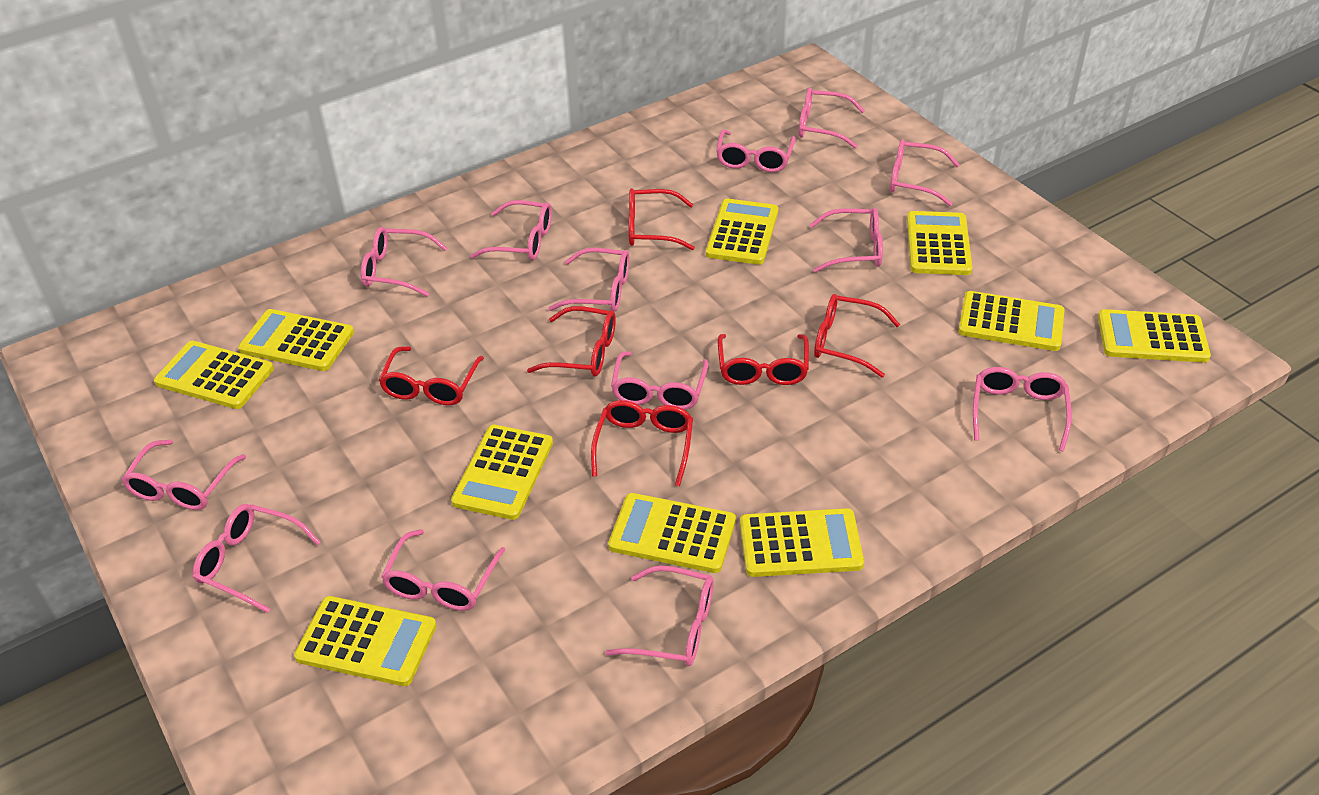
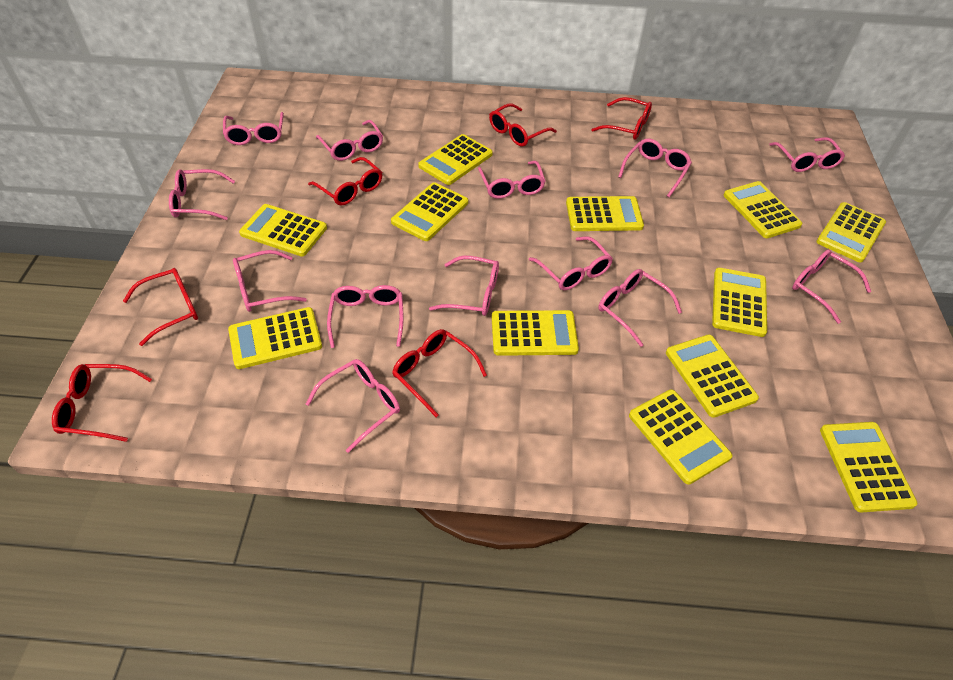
yellow calculator: [154,341,274,409] [238,309,354,371] [294,596,437,686] [451,424,553,520] [608,493,736,573] [706,199,778,265] [740,508,864,577] [907,211,972,275] [958,291,1065,351] [1098,309,1211,363] = 10 -> [228,307,322,369] [239,204,327,257] [391,182,468,241] [418,134,493,185] [492,310,579,356] [566,196,644,231] [629,389,732,485] [666,335,759,418] [712,268,767,337] [724,181,803,238] [816,202,886,263] [820,422,917,512] = 12

